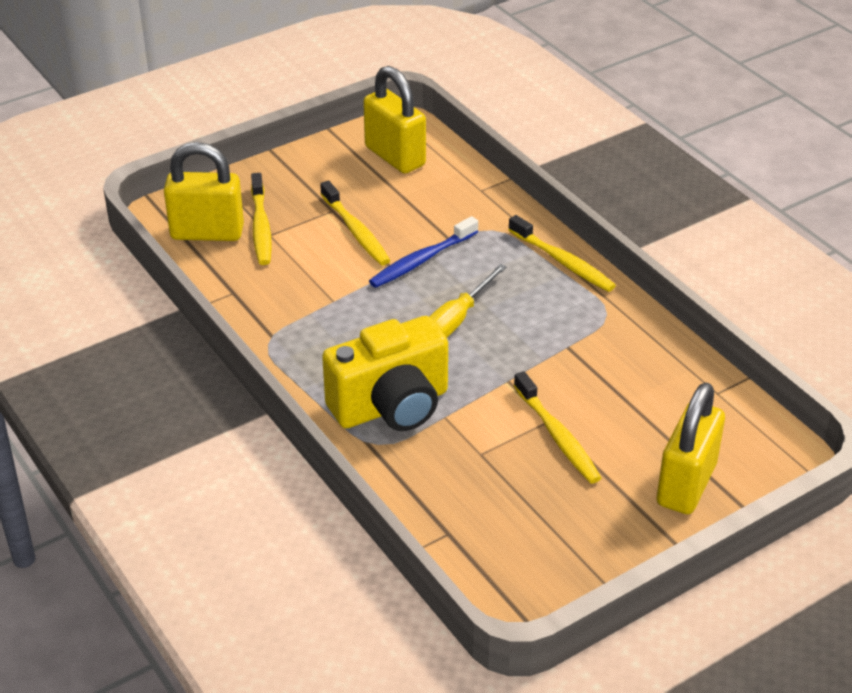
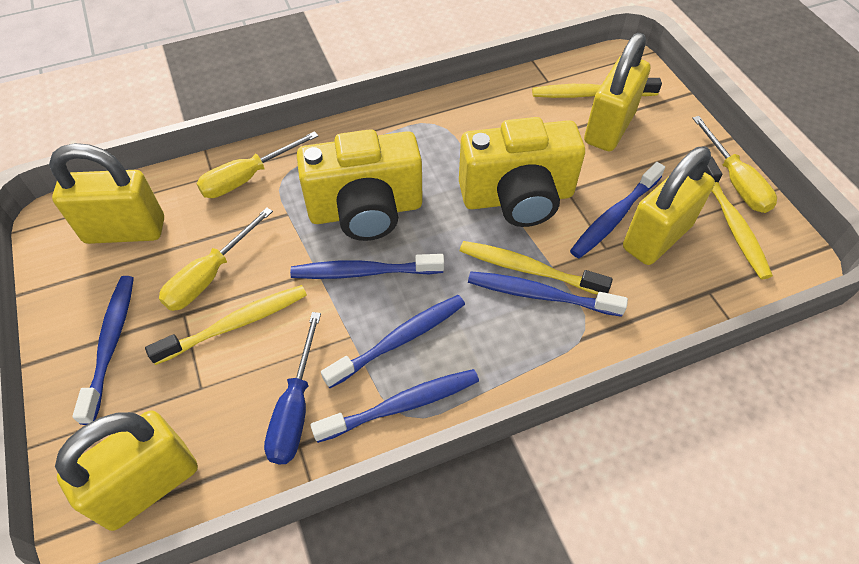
blue screwdriver: none = 0 -> [264,312,321,464] = 1
blue toothbrush: [369,216,478,288] = 1 -> [72,276,134,425] [290,254,444,279] [310,369,479,443] [321,295,465,388] [468,271,628,317] [570,162,665,258] = 6
yellow camera: [322,316,448,431] = 1 -> [297,129,422,241] [459,117,585,227] = 2
yellow padlock: [164,142,244,241] [363,66,426,174] [657,383,725,514] = 3 -> [49,143,164,244] [55,410,198,531] [584,33,650,151] [623,146,715,265] = 4
yellow screwdriver: [429,264,507,338] = 1 -> [159,207,273,311] [197,131,318,198] [692,116,777,213] = 3

